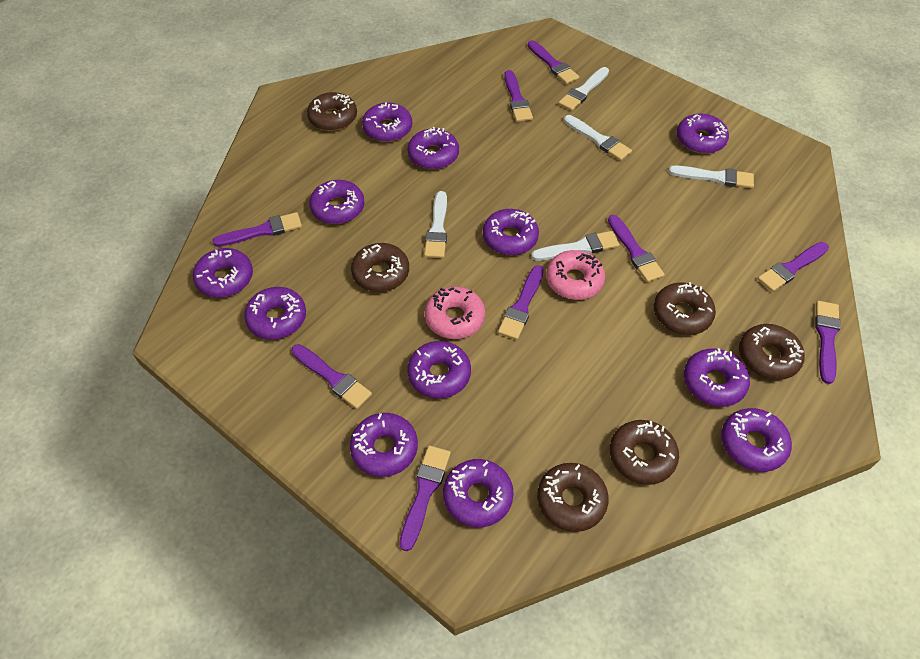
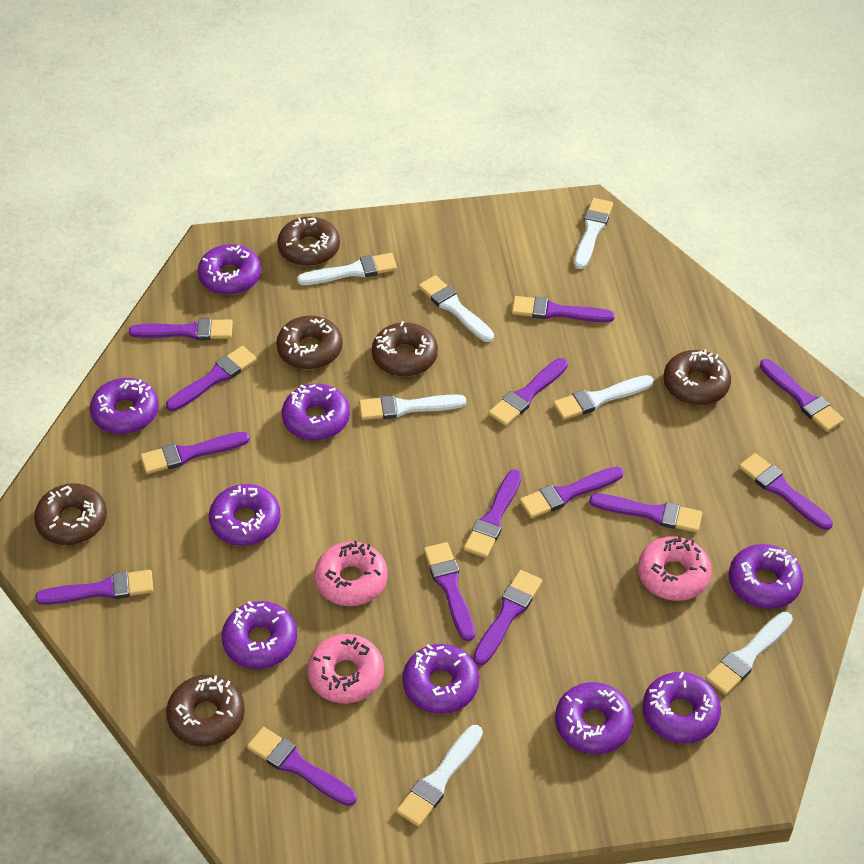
pink donut: [425,286,485,339] [546,250,605,300] = 2 -> [307,634,384,703] [314,541,388,606] [638,536,712,601] = 3
purple brush: [212,212,302,247] [291,344,372,409] [399,445,451,551] [498,265,544,340] [504,70,533,122] [528,40,579,84] [608,215,665,282] [758,242,829,292] [815,301,841,384] = 9 -> [35,570,154,605] [129,318,233,340] [140,432,250,474] [166,346,257,411] [247,727,357,806] [424,542,475,641] [464,469,522,558] [473,570,542,666] [489,358,568,426] [512,296,615,322] [520,467,624,518] [589,494,702,533] [739,453,833,530] [760,359,844,432] = 14
purple donut: [193,248,253,298] [244,287,306,340] [309,180,364,224] [350,413,418,477] [362,102,412,142] [407,127,459,169] [407,341,471,398] [443,459,514,528] [483,209,539,255] [677,114,729,154] [684,348,750,407] [721,408,792,472] = 12 -> [90,378,159,434] [198,244,262,295] [209,484,281,546] [222,601,297,669] [282,384,350,440] [402,644,479,714] [555,682,634,754] [643,672,721,744] [729,544,803,609] = 9
white brush: [424,191,447,258] [531,231,620,261] [558,67,609,111] [564,115,632,161] [669,166,754,188] = 5 -> [297,253,397,285] [359,394,466,420] [396,725,483,827] [419,275,494,342] [553,375,654,420] [574,198,613,269] [705,612,793,695] = 7

